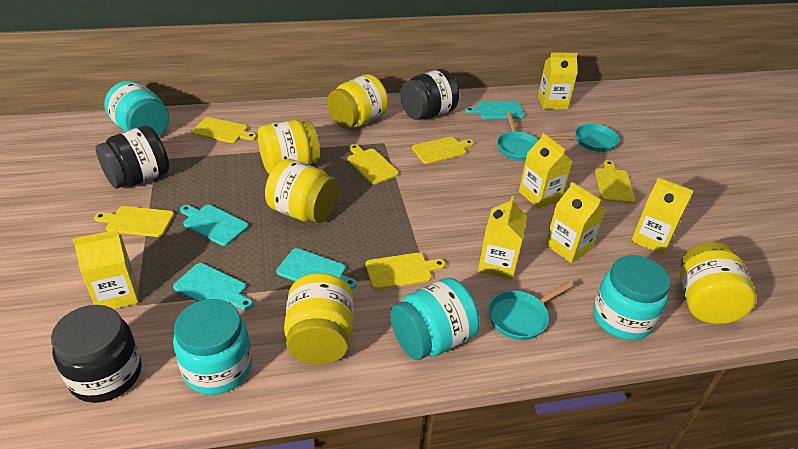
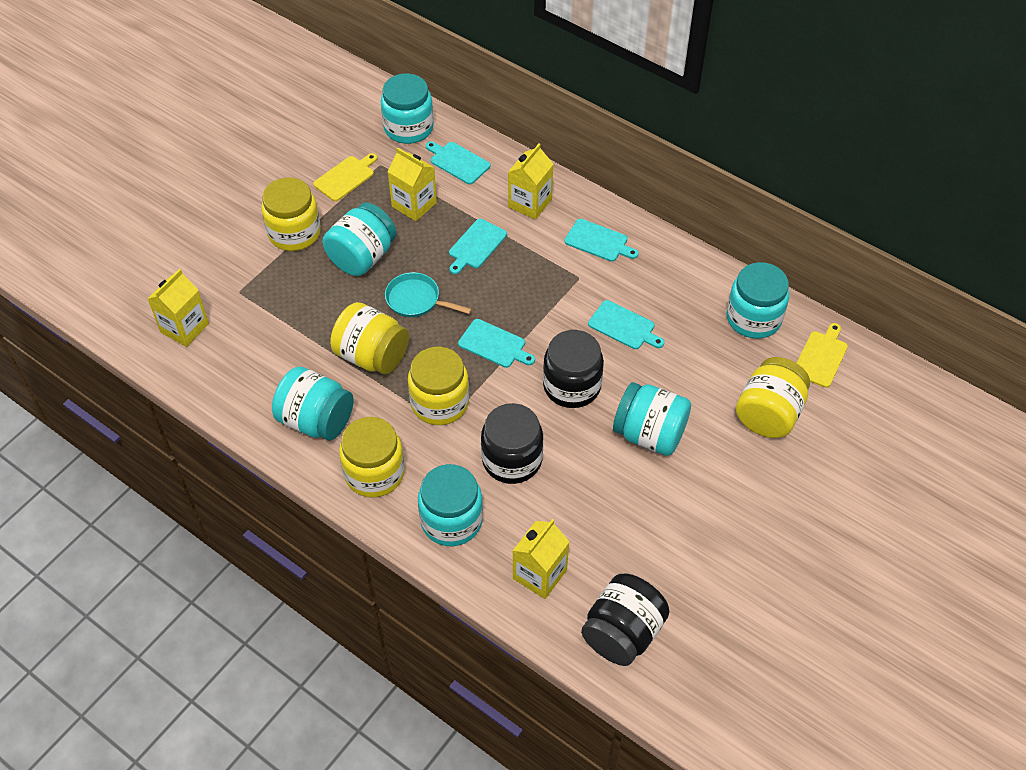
turquoise cutting board: [173,263,253,310] [180,205,249,246] [276,248,357,289] [465,102,525,119] = 4 -> [426,141,490,184] [449,219,507,274] [458,319,535,368] [564,219,639,262] [588,300,664,349] = 5
turquoise jar: [104,81,169,136] [173,299,252,395] [390,278,480,360] [593,255,671,340] = 4 -> [272,367,354,441] [323,203,397,276] [381,73,434,144] [418,464,483,546] [613,382,691,456] [727,262,789,339] = 6
turquoise pan: [488,281,573,340] [497,112,539,161] [549,124,619,152] = 3 -> [385,272,472,317] = 1
yellow carton: [73,230,139,309] [478,196,527,280] [519,133,572,209] [538,52,578,109] [545,182,606,263] [631,177,694,255] = 6 -> [148,269,209,347] [387,147,437,221] [508,144,553,220] [513,519,570,599] = 4
yellow cutting board: [94,206,174,237] [192,117,257,143] [348,144,399,184] [365,253,446,290] [412,137,474,164] [595,160,635,203] = 6 -> [314,153,377,201] [797,323,848,388] = 2

